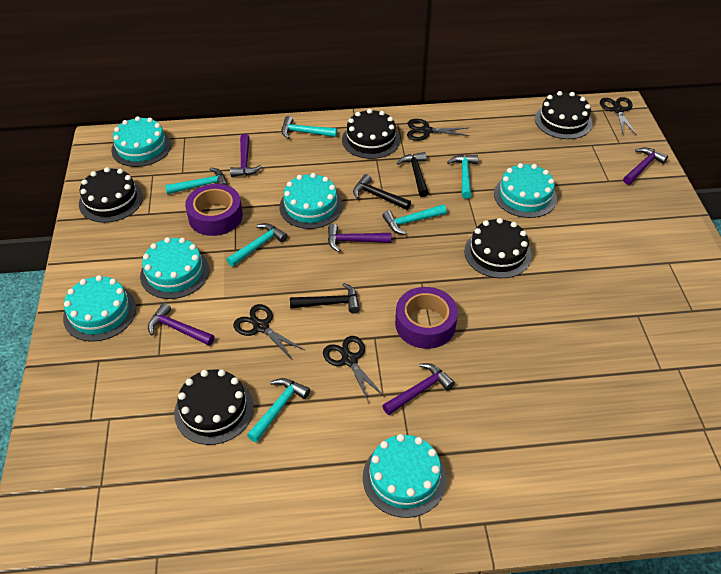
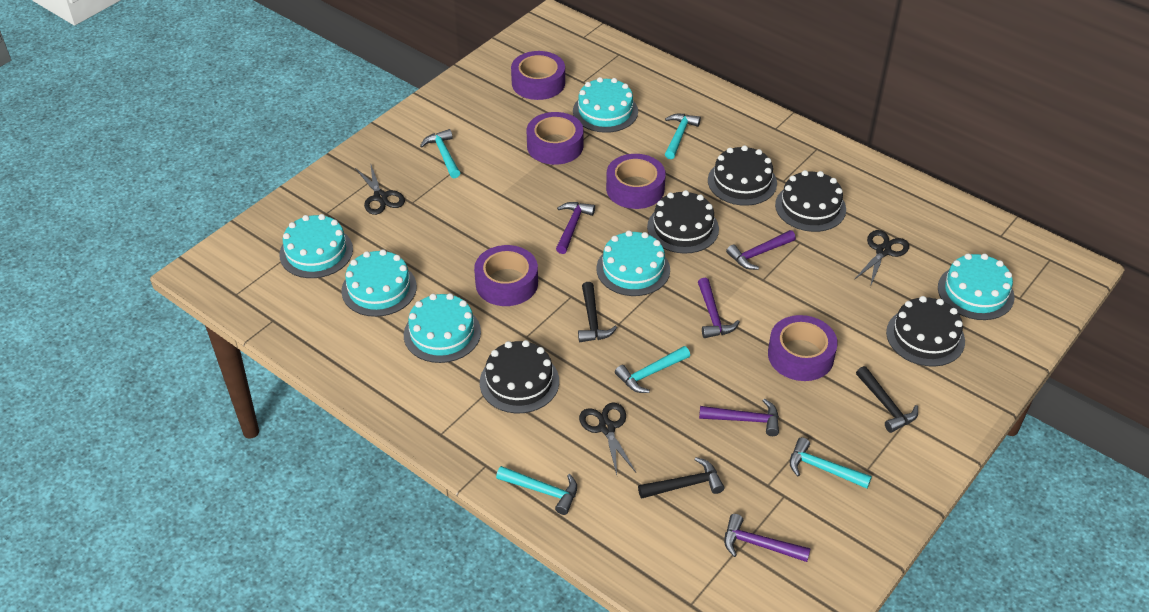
black scissors: [233,304,305,359] [323,336,385,403] [407,119,470,141] [600,97,637,136] = 4 -> [355,163,405,215] [579,403,636,475] [854,230,909,287] = 3
purple tape: [185,184,243,236] [395,287,458,349] = 2 -> [474,245,538,306] [511,51,565,100] [527,112,583,165] [606,154,666,209] [768,315,838,381] = 5
turquoise hammer: [165,167,228,195] [227,223,288,267] [247,378,310,442] [281,116,337,139] [382,204,447,235] [447,155,478,199] = 6 -> [420,129,460,178] [496,466,577,515] [615,346,690,393] [665,114,701,159] [790,437,872,489] = 5

